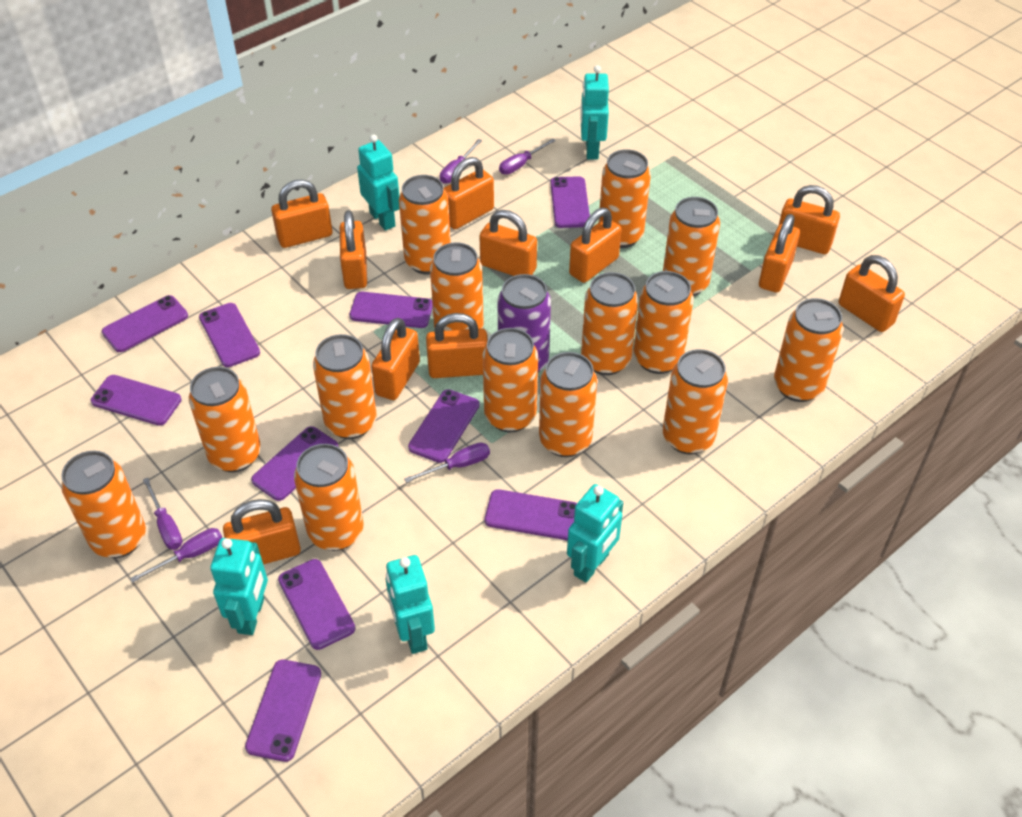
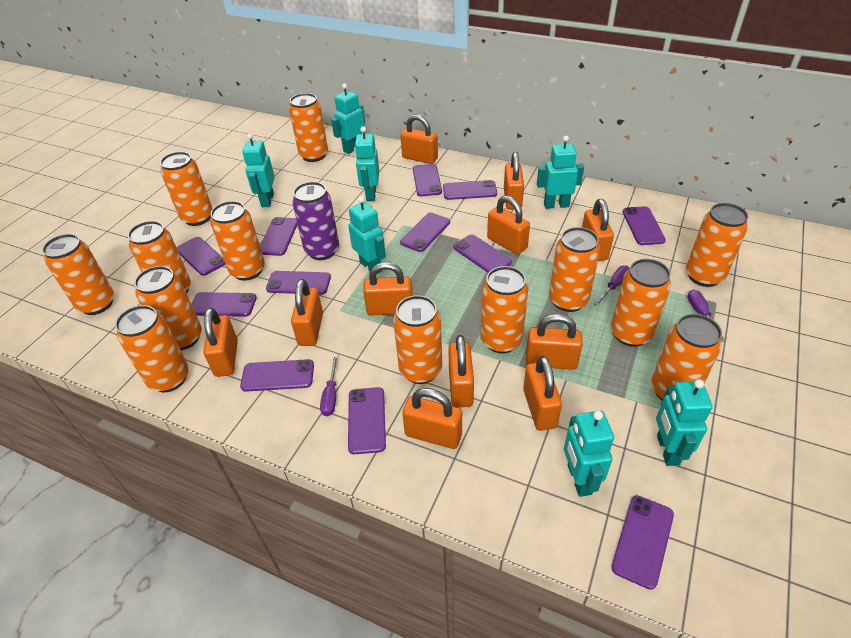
orange can: [61,451,146,558] [189,367,261,472] [294,444,364,551] [313,334,377,439] [399,175,451,275] [430,242,484,331] [483,328,538,432] [539,352,597,457] [581,272,638,375] [598,149,651,248] [634,271,694,374] [663,197,720,296] [663,349,728,455] [774,298,843,402] = 14 -> [42,234,114,315] [115,305,189,392] [128,221,191,293] [134,266,202,350] [160,152,213,226] [211,201,265,281] [289,93,328,162] [393,295,442,384] [481,266,528,354] [549,227,600,312] [611,259,671,347] [651,314,722,400] [686,203,748,287] = 13
purple phone: [91,375,181,426] [102,295,188,352] [199,303,260,367] [245,659,321,762] [251,426,339,501] [278,559,355,650] [350,292,433,328] [408,389,479,463] [485,489,577,540] [550,176,590,228] = 10 -> [176,237,225,276] [192,292,257,317] [240,359,314,392] [260,217,297,256] [266,271,331,295] [348,387,386,454] [400,213,450,252] [413,164,442,196] [443,180,497,200] [453,234,512,273] [611,495,674,590] [623,206,666,245] = 12
purple screwdriver: [130,528,222,583] [143,478,183,550] [404,442,490,483] [440,139,482,184] [499,139,556,175] = 5 -> [320,355,338,416] [595,265,630,306] [687,289,725,342] = 3
turquoise robot: [210,538,268,635] [357,134,399,231] [386,555,435,654] [567,484,623,583] [580,65,609,160] = 5 -> [242,133,275,207] [331,84,365,154] [348,196,386,274] [355,126,379,201] [537,136,584,209] [564,411,614,497] [656,379,713,466] = 7

